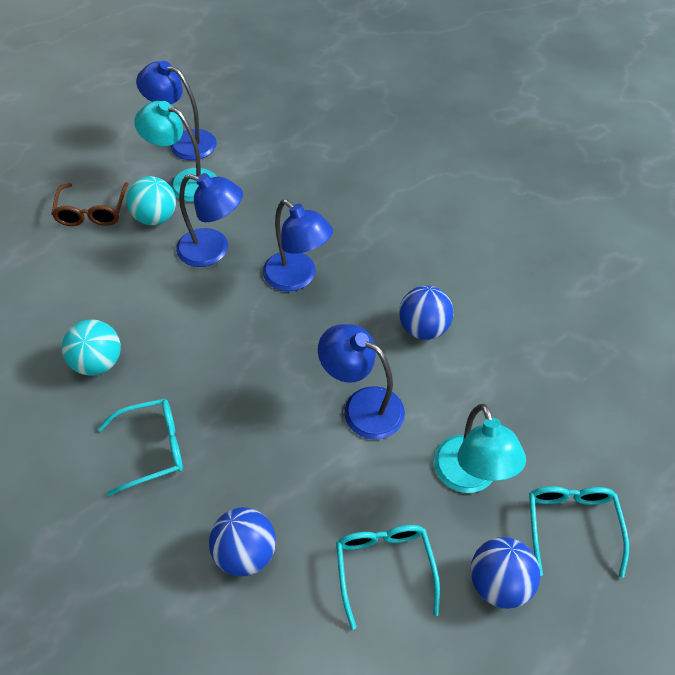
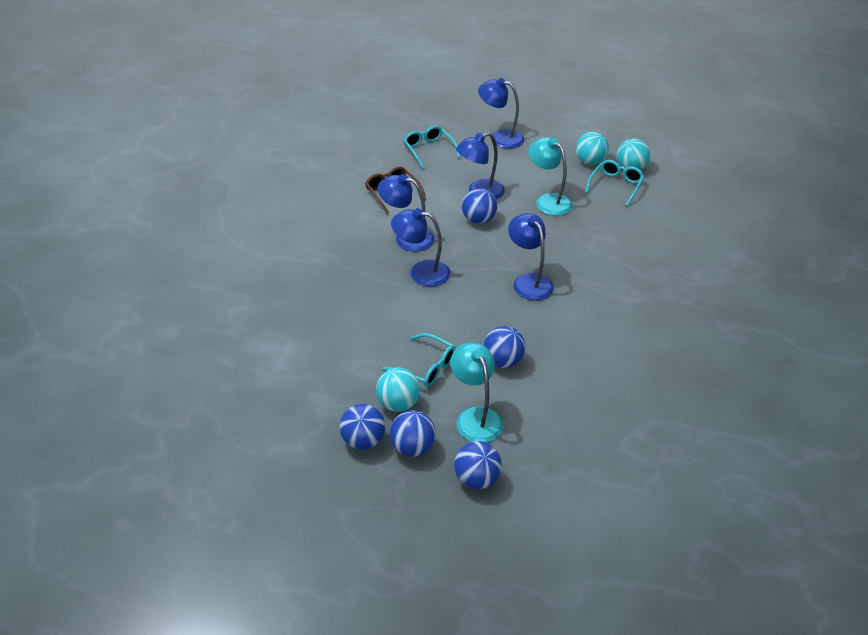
blue ball: [209,507,276,576] [399,286,454,340] [471,537,541,609] = 3 -> [340,404,385,450] [390,410,436,457] [454,441,502,489] [462,188,497,224] [484,326,526,368] = 5
blue lamp: [136,61,217,160] [176,173,243,267] [263,199,333,291] [318,324,405,440] = 4 -> [378,174,434,252] [391,208,450,287] [456,132,505,199] [478,78,524,149] [508,213,554,301] = 5
turquoise ball: [62,319,121,376] [126,176,176,225] = 2 -> [376,367,420,412] [576,132,609,165] [616,138,650,170] = 3

